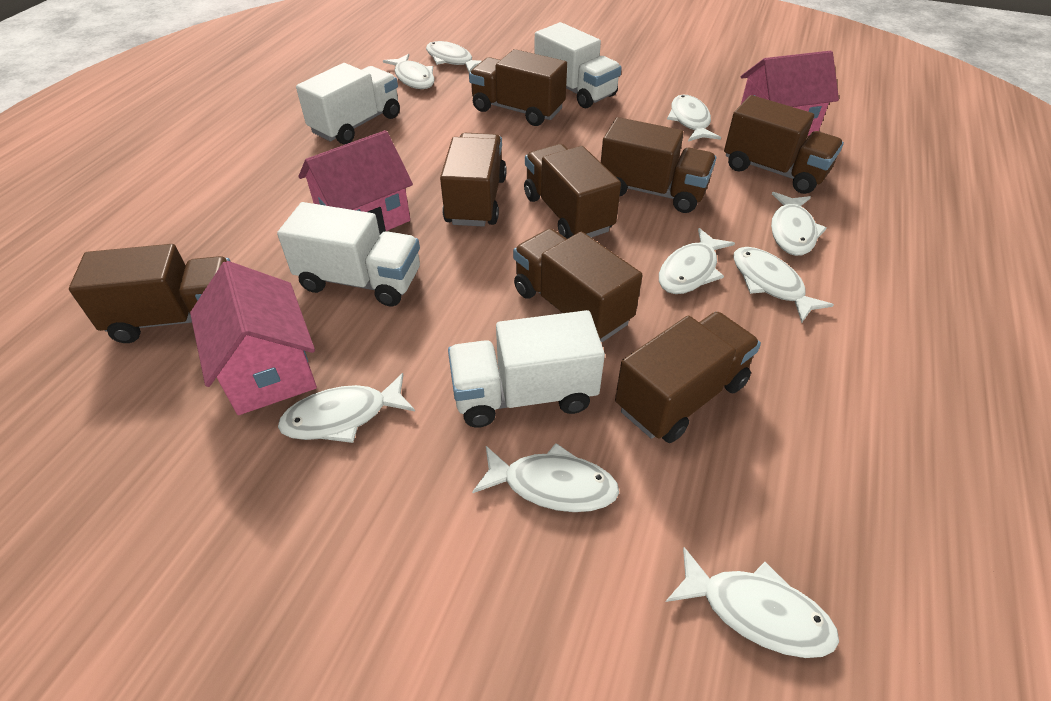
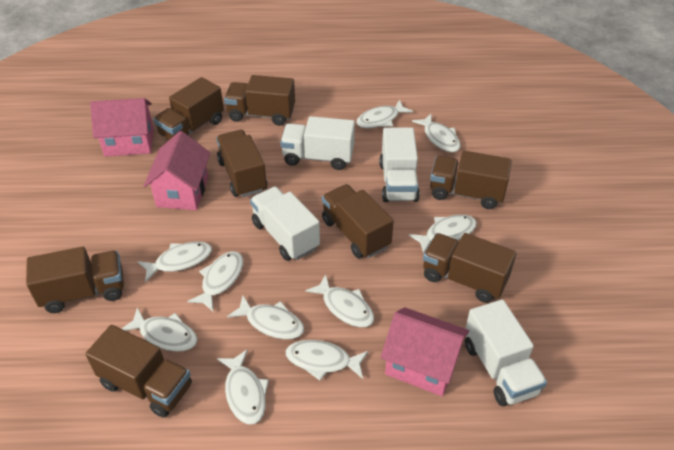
white fish: [278,373,415,443] [383,54,435,89] [426,41,482,73] [472,443,619,512] [659,228,735,294] [666,547,839,658] [667,95,721,141] [733,247,834,323] [771,192,827,256] = 9 -> [121,308,198,352] [137,241,212,283] [187,251,243,311] [217,349,269,425] [227,296,304,339] [286,340,368,381] [305,274,374,327] [356,100,413,128] [409,215,477,254] [412,114,461,152] = 10

